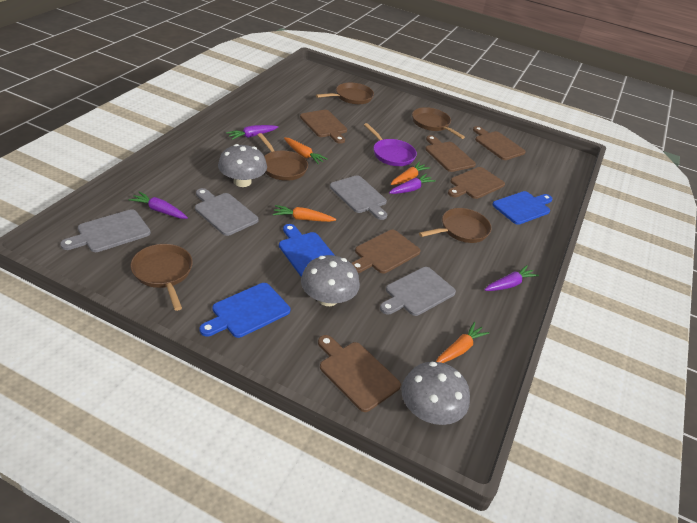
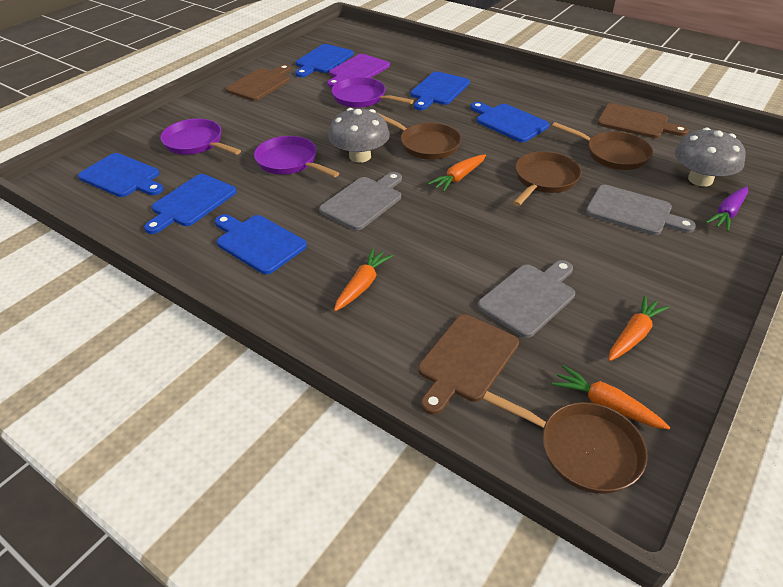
blue cutting board: [199,283,290,338] [279,224,335,277] [492,191,553,225] = 3 -> [78,153,164,197] [144,174,237,234] [215,214,307,274] [296,44,354,77] [410,72,470,110] [470,102,549,142] = 6
brown cutting board: [300,110,347,144] [318,335,401,412] [351,230,421,273] [425,135,476,172] [448,167,505,199] [473,126,526,160] = 6 -> [226,64,291,101] [418,314,519,415] [597,103,689,138] = 3
brown pan: [131,244,193,311] [258,133,308,181] [316,83,374,105] [412,107,465,139] [419,208,492,243] = 5 -> [378,113,461,160] [483,391,648,494] [513,151,581,206] [552,122,653,170] = 4
grey cutting board: [60,209,151,252] [195,188,258,236] [330,175,387,220] [380,267,456,316] = 4 -> [319,172,402,230] [478,260,575,338] [586,185,696,235] = 3
grey mushroom: [218,144,267,187] [301,255,360,306] [401,362,470,425] = 3 -> [328,108,390,163] [675,127,746,187] = 2
purple carrot: [129,192,188,219] [226,125,278,140] [389,174,436,194] [484,265,539,291] = 4 -> [706,187,748,231] = 1
purple cutting board: none = 0 -> [327,54,390,88] = 1
purple pan: [364,123,417,166] = 1 -> [160,119,241,155] [254,136,339,177] [332,77,414,108] = 3

